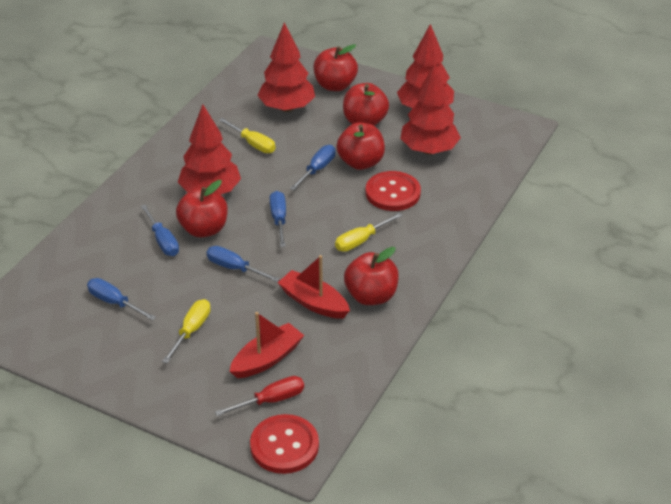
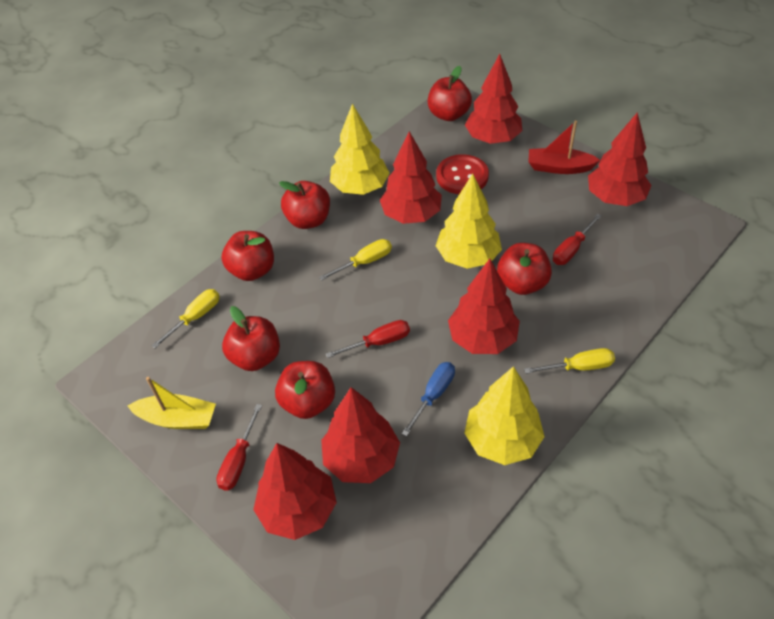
blue screwdriver: [87,278,156,321] [141,205,179,256] [206,246,280,282] [270,191,286,247] [290,145,336,190] = 5 -> [401,362,455,437] = 1
red apple: [176,180,228,238] [314,44,358,91] [337,122,385,170] [343,83,389,126] [344,247,399,305] = 5 -> [222,231,274,281] [222,306,280,371] [275,361,335,419] [279,181,330,229] [428,66,472,121] [497,243,552,295] = 6
red boat: [230,312,304,378] [277,255,350,319] = 2 -> [528,121,600,174] = 1
red button: [250,414,319,474] [366,171,421,211] = 2 -> [436,154,489,194] = 1
red screwdriver: [215,376,304,416] = 1 -> [216,404,262,491] [326,320,410,358] [553,214,602,265] = 3
red tree: [178,104,241,194] [257,23,315,112] [397,24,454,108] [400,63,461,155] = 4 -> [253,443,337,540] [321,387,400,483] [380,131,442,224] [448,259,520,354] [465,54,523,144] [588,112,652,206] = 6
yellow boat: none = 0 -> [128,377,216,429] = 1
yellow tree: none = 0 -> [330,104,390,195] [436,174,502,269] [464,366,544,465] = 3

